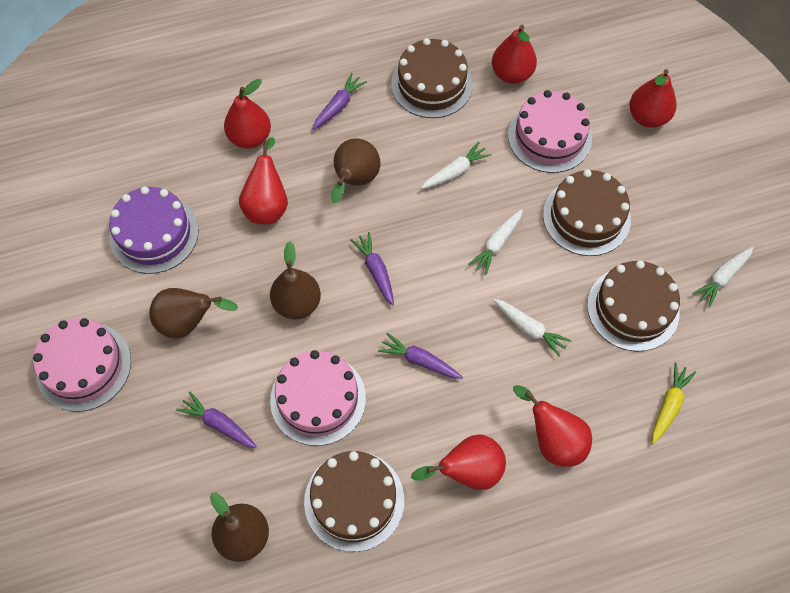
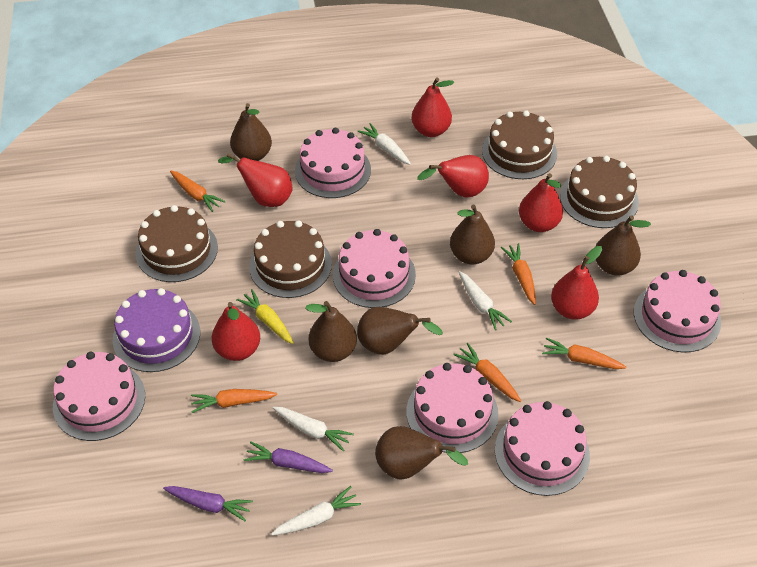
brown pear: [149,288,238,338] [210,493,269,562] [270,241,321,319] [332,138,381,203] = 4 -> [230,103,272,161] [305,301,357,362] [357,307,443,355] [375,426,468,479] [450,205,495,264] [596,215,651,276] = 6
orange carrot: none = 0 -> [170,171,226,212] [191,389,277,413] [453,343,521,402] [501,243,536,305] [542,337,626,369] = 5
pink cake: [33,318,131,412] [270,350,366,446] [508,90,592,173] = 3 -> [53,352,145,441] [295,128,371,198] [333,229,416,308] [406,363,498,453] [495,401,590,496] [634,270,721,352] = 6
purple carrot: [176,392,257,448] [312,73,367,130] [350,232,394,306] [378,333,463,379] = 4 -> [163,486,253,521] [244,441,333,473] = 2

